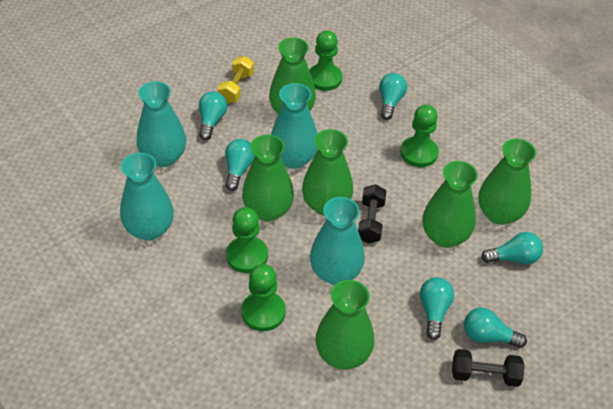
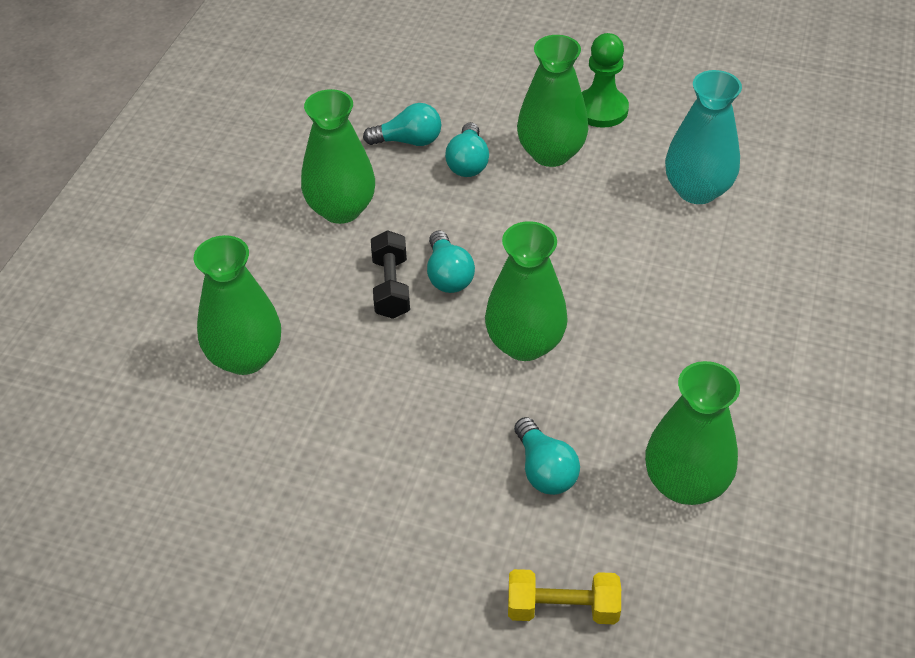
black dumbbell: [358,184,387,244] [452,349,524,387] = 2 -> [371,230,410,319] = 1
green pawn: [226,207,268,273] [241,264,286,331] [309,30,342,91] [400,105,439,167] = 4 -> [582,33,629,128] = 1
green vase: [242,134,294,222] [269,37,316,114] [302,129,353,216] [316,280,374,370] [423,161,478,248] [478,139,536,225] = 6 -> [194,235,281,375] [301,89,375,224] [485,221,568,361] [517,35,588,167] [645,361,740,505] = 5
turquoise light bulb: [199,91,227,140] [225,139,255,191] [379,73,407,120] [420,277,454,340] [464,308,527,348] [481,232,543,264] = 6 -> [363,103,441,146] [427,231,475,293] [445,122,489,177] [514,417,580,495] = 4
turquoise vase: [120,153,174,241] [137,81,186,167] [271,83,318,169] [310,197,365,285] = 4 -> [665,70,742,204] = 1

